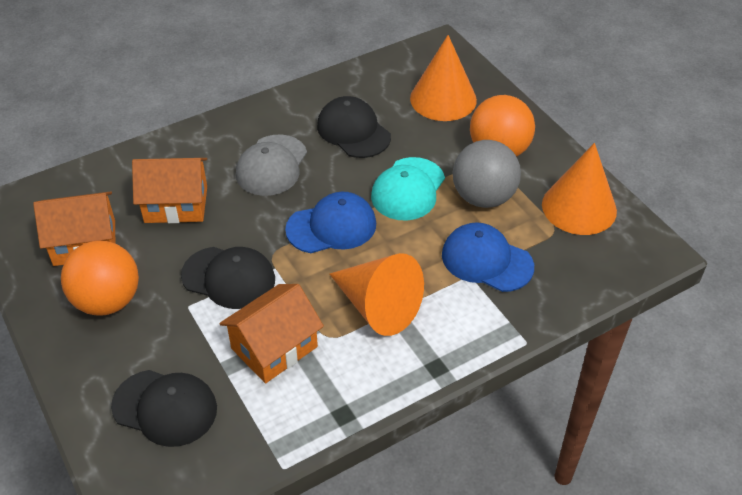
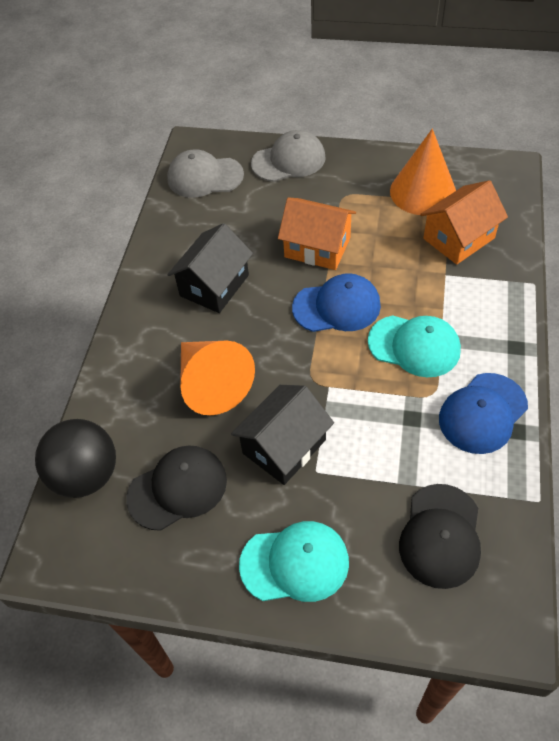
black ball: none = 0 -> [35,419,116,498] = 1
black cap: [111,370,217,447] [181,247,275,309] [317,96,391,158] = 3 -> [126,445,227,531] [399,484,481,589] = 2
black house: none = 0 -> [167,223,253,313] [231,385,334,485] = 2
grey ball: [453,140,521,208] = 1 -> none = 0
grey cap: [236,134,307,196] = 1 -> [167,149,244,198] [251,130,325,182] = 2
orange ball: [61,240,139,316] [470,95,535,157] = 2 -> none = 0
orange cone: [330,253,424,336] [410,35,477,121] [542,143,617,235] = 3 -> [180,341,255,415] [390,129,456,215] = 2
orange house: [33,191,115,266] [132,158,207,223] [219,284,324,383] = 3 -> [278,197,356,270] [420,180,508,265] = 2
turquoise cap: [371,157,445,221] = 1 -> [239,521,349,602] [368,315,461,377] = 2

